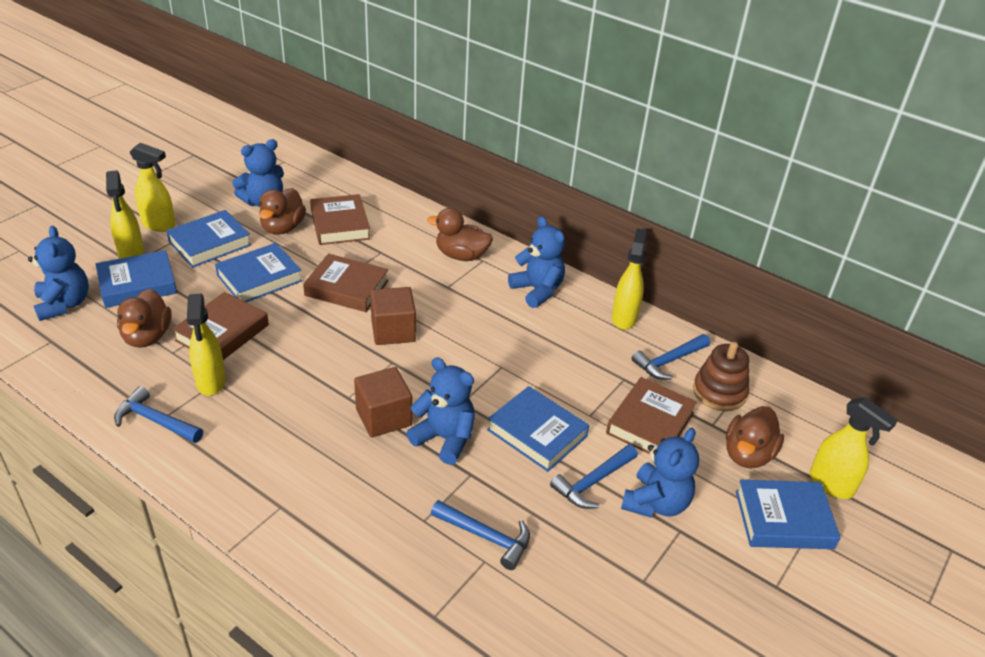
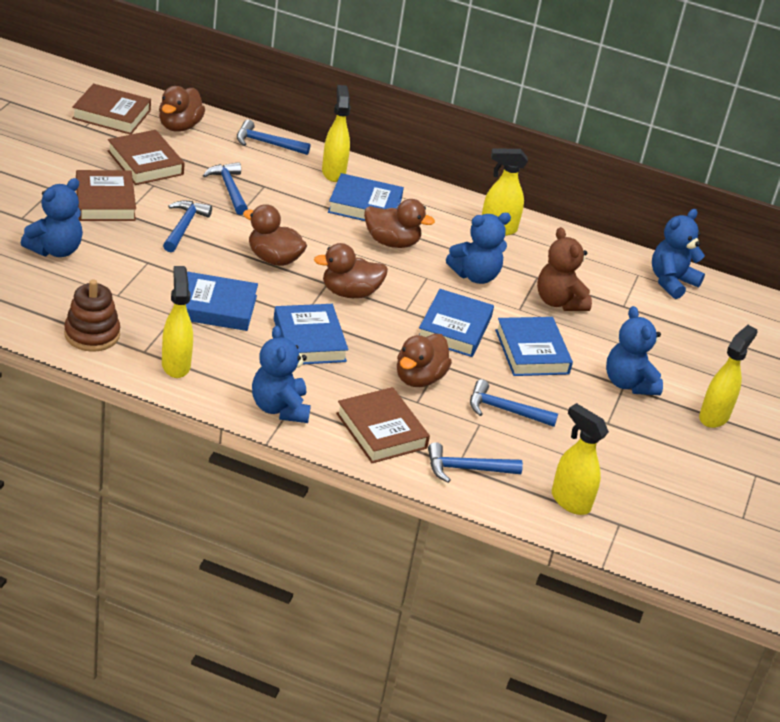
blue hammer: [114,386,203,443] [431,500,530,570] [550,444,638,509] [632,334,710,380] = 4 -> [163,201,212,252] [203,162,248,215] [237,120,310,155] [428,442,523,483] [470,379,558,427] = 5
brown cube: [354,367,412,438] [370,287,416,345] = 2 -> none = 0
brown duck: [117,289,172,348] [259,188,306,235] [427,208,493,261] [726,406,784,468] = 4 -> [159,86,205,132] [243,204,307,266] [314,243,388,298] [364,199,435,248] [397,334,452,387] = 5
brown teddy bear: none = 0 -> [537,227,592,311] = 1

